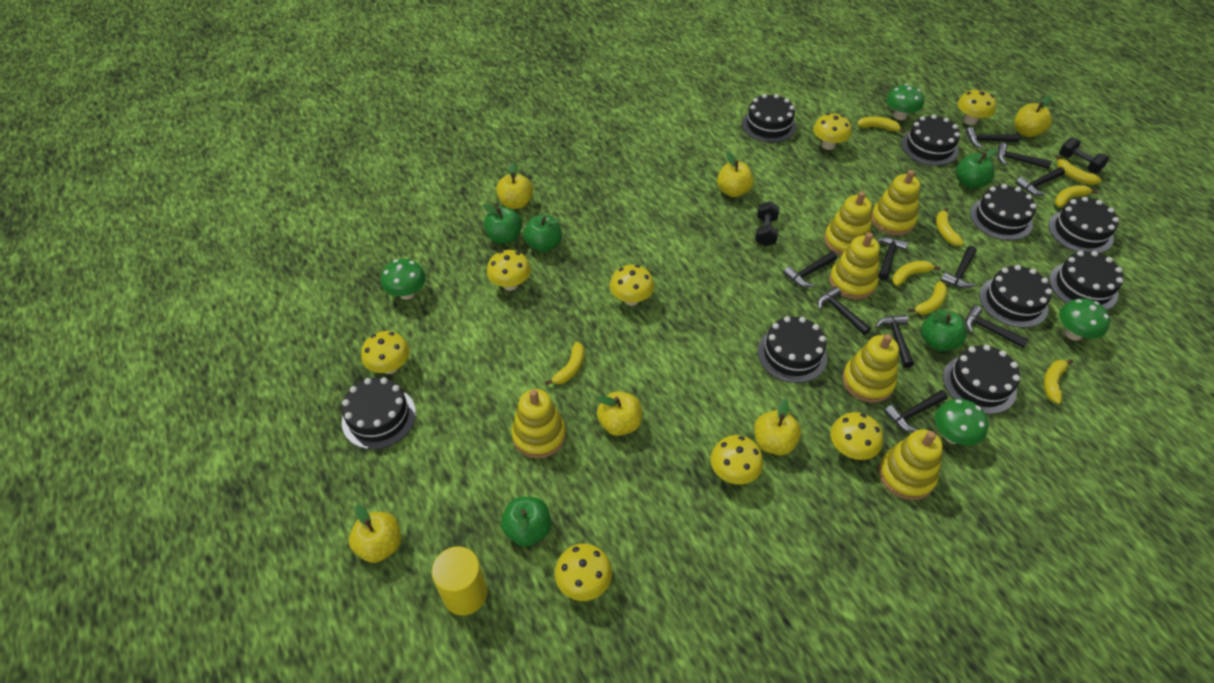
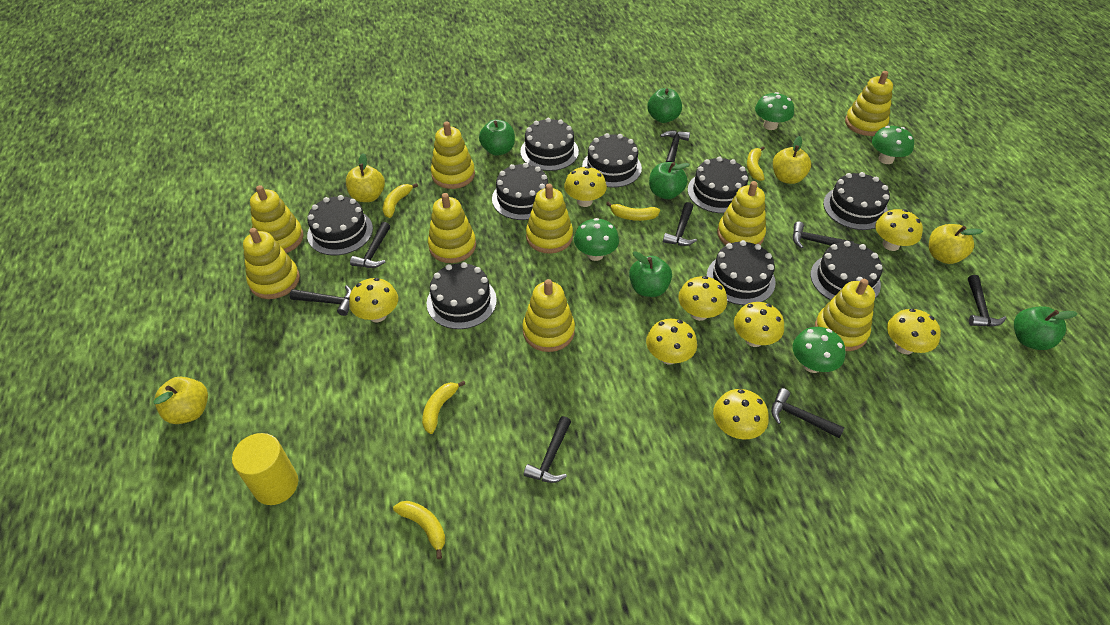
black dumbbell: [755,201,779,246] [1059,138,1109,174] = 2 -> none = 0
black hammer: [783,251,837,287] [817,287,871,335] [875,315,914,368] [876,237,908,281] [884,390,948,432] [941,246,977,288] [965,127,1020,148] [965,305,1029,348] [997,143,1052,169] [1015,167,1065,196] = 10 -> [290,285,352,316] [350,222,390,268] [523,416,571,483] [660,130,690,162] [663,202,697,246] [771,388,844,438] [793,222,854,249] [968,275,1006,327] = 8
yellow apple: [349,505,401,563] [496,162,533,209] [597,391,642,436] [717,152,754,197] [754,398,801,455] [1014,96,1052,137] = 6 -> [153,377,208,424] [346,153,385,202] [773,136,811,184] [929,224,983,264] = 4
yellow banana: [545,342,584,385] [857,117,905,133] [892,261,941,286] [908,281,948,315] [936,207,964,246] [1044,359,1073,404] [1055,185,1098,207] [1056,155,1102,185] = 8 -> [383,183,418,218] [393,501,446,559] [422,381,465,434] [606,202,660,221] [747,146,765,181] = 5
yellow stacking toy: [511,389,566,458] [824,191,872,256] [829,232,880,299] [842,334,899,403] [871,170,920,236] [879,429,943,500] = 6 -> [243,228,300,299] [250,185,304,253] [428,193,476,263] [431,121,475,189] [522,279,575,352] [526,184,573,254] [717,181,766,245] [815,279,875,351] [845,71,893,136] = 9

